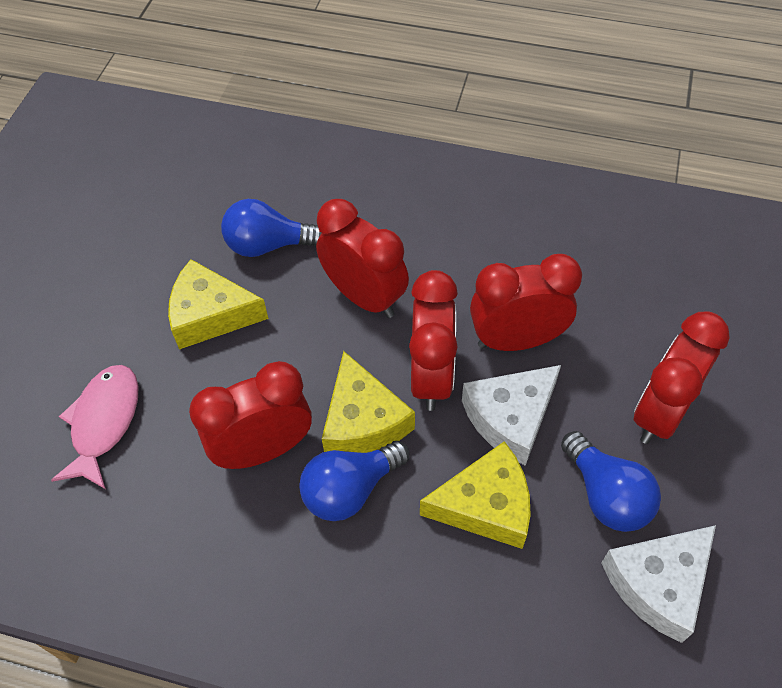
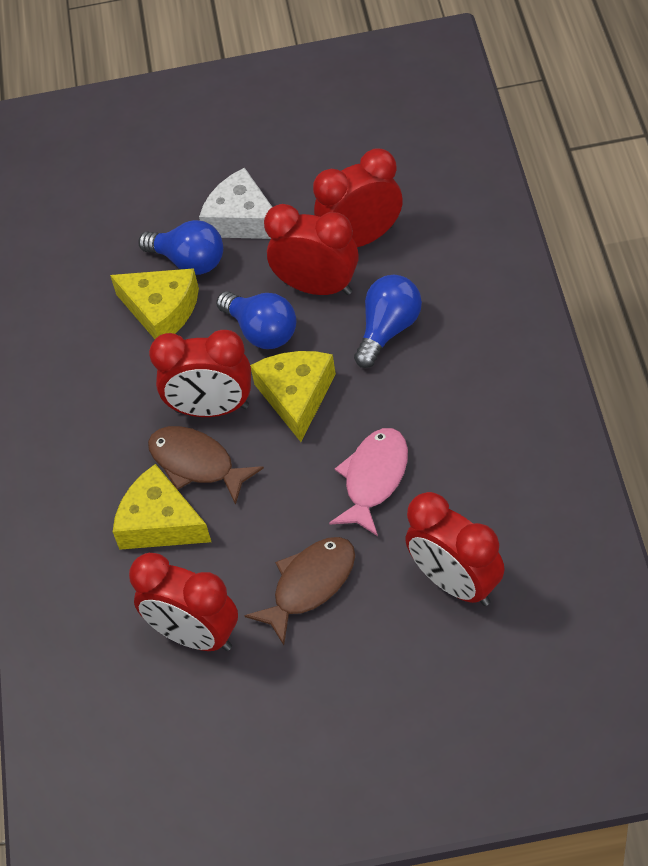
brown fish: none = 0 -> [148,426,264,505] [244,537,355,645] = 2
white cheese: [462,365,561,466] [602,525,716,643] = 2 -> [199,167,272,239] = 1

